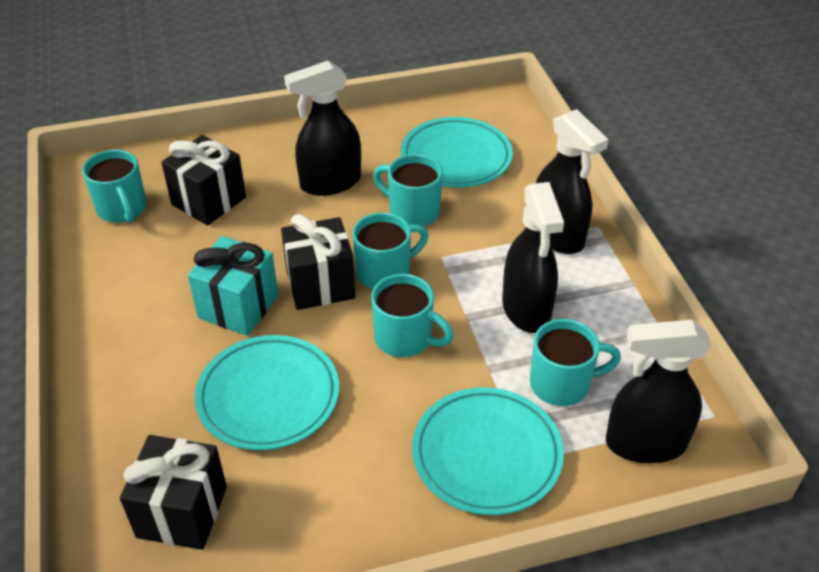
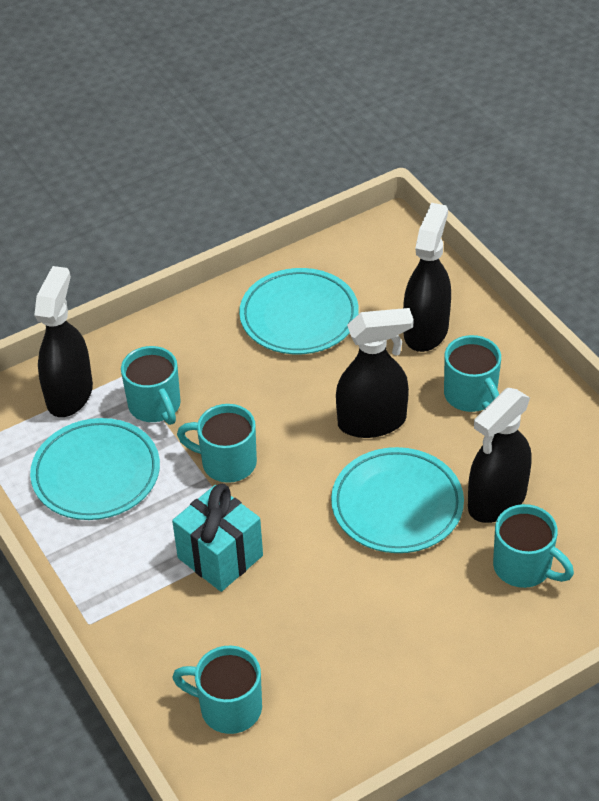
black gift: [120,435,227,550] [161,135,246,226] [281,214,356,310] = 3 -> none = 0

